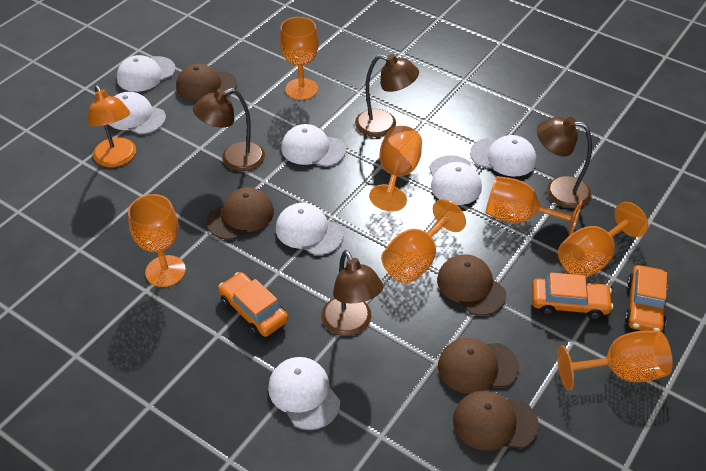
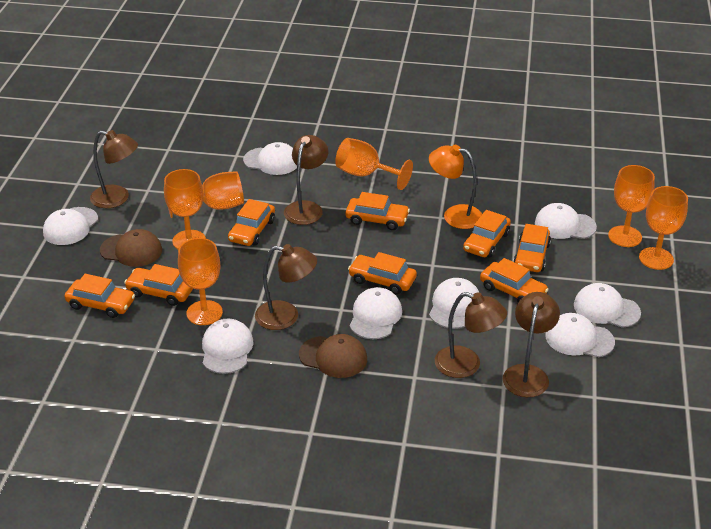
brown cap: [176,64,237,101] [206,187,274,240] [437,254,506,316] [438,338,519,394] [453,390,539,451] = 5 -> [100,229,162,267] [299,334,367,378] = 2
brown lamp: [193,88,265,171] [321,250,383,336] [355,54,419,137] [537,117,592,208] = 4 -> [90,130,138,208] [255,244,317,330] [284,135,328,225] [435,292,507,378] [503,292,560,397] = 5
orange car: [218,272,288,337] [532,272,613,320] [625,265,668,332] = 3 -> [65,274,135,318] [124,264,193,306] [228,199,275,246] [345,192,410,230] [348,252,417,294] [463,210,511,257] [480,258,549,302] [513,224,551,272] = 8
orange goblet: [128,194,186,287] [279,17,319,100] [369,126,422,212] [381,199,466,283] [485,176,583,236] [557,331,673,390] [558,202,648,278] = 7 -> [164,169,206,250] [168,171,244,218] [178,238,223,325] [335,138,413,190] [608,165,655,247] [639,186,688,270] = 6
white cap: [109,92,166,135] [117,55,176,92] [268,357,340,430] [276,203,344,255] [281,124,346,167] [429,155,482,205] [470,135,536,177] = 7 -> [43,207,98,245] [202,318,254,374] [243,142,297,175] [350,287,402,339] [429,278,480,329] [535,203,597,239] [545,313,615,357] [574,283,641,328] = 8

